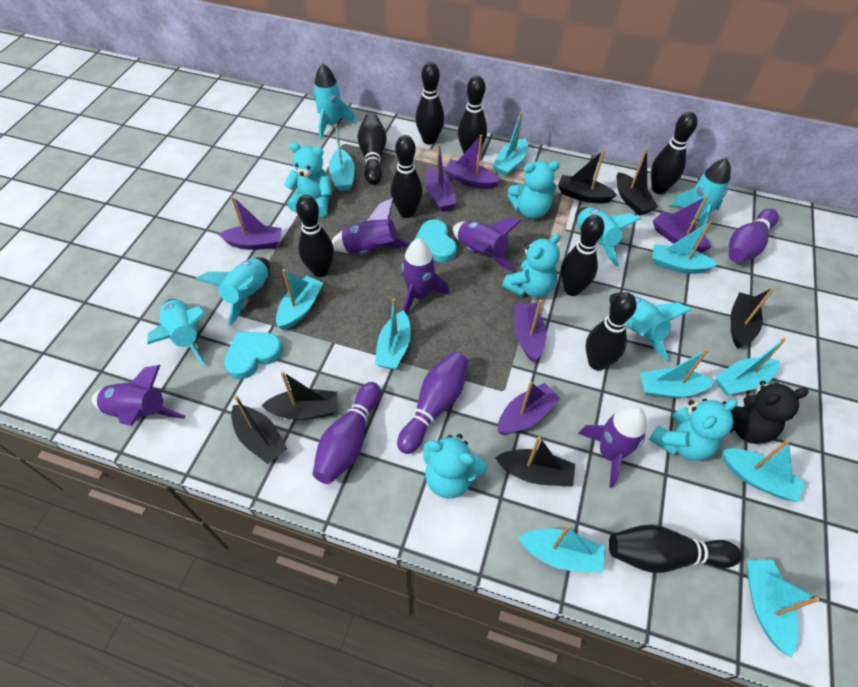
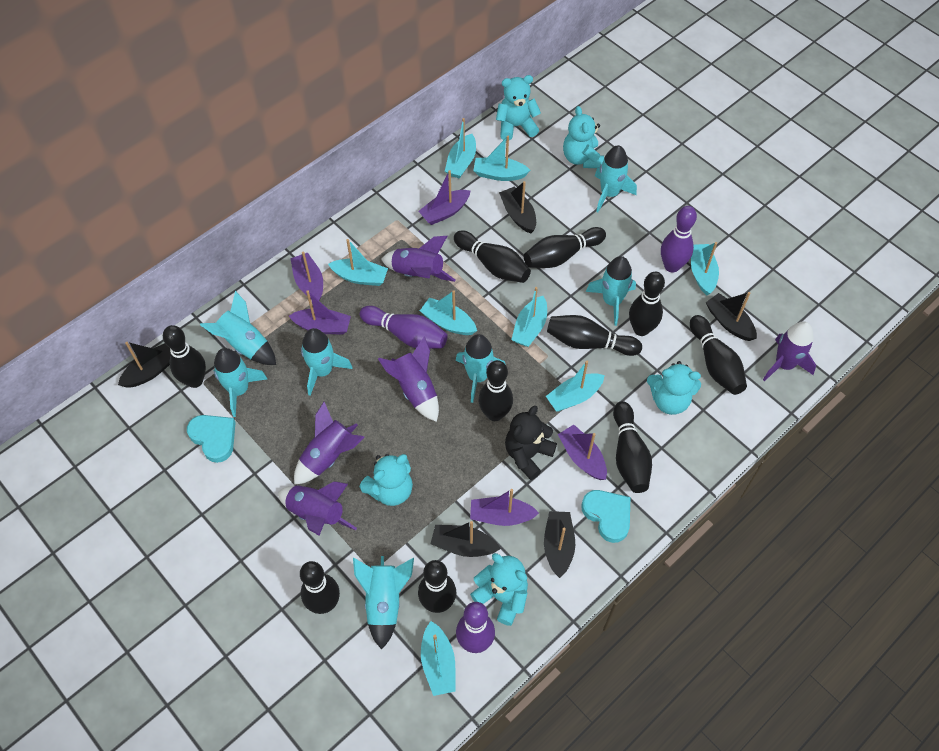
black boat: [231,395,287,464] [261,371,337,420] [495,436,575,487] [558,150,617,203] [617,149,658,216] [731,288,774,348] = 6 -> [118,342,171,388] [430,521,501,557] [499,181,536,234] [544,511,575,578] [706,292,757,341] = 5
black bowling pin: [296,195,334,277] [357,113,386,185] [390,135,423,218] [415,62,444,144] [458,75,487,153] [561,215,604,296] [586,292,637,370] [609,524,742,573] [651,112,697,194] = 9 -> [163,325,206,388] [300,561,340,614] [418,560,456,613] [454,231,531,283] [478,360,513,421] [524,227,606,268] [547,315,642,356] [613,401,652,493] [629,272,665,336] [690,315,747,395] = 10
purple boat: [218,196,282,250] [425,144,457,211] [444,135,500,189] [497,382,560,434] [514,300,546,362] [653,196,711,253] = 6 -> [289,290,351,334] [291,251,323,300] [418,170,470,225] [470,489,539,526] [558,425,607,480] = 5
turquoise boat: [276,269,323,330] [329,124,355,191] [375,298,411,370] [493,112,528,176] [518,525,605,573] [640,349,714,398] [653,221,718,274] [716,338,786,396] [722,439,805,502] [747,560,819,657] = 10 -> [328,239,388,286] [420,290,477,335] [421,621,456,696] [445,118,476,179] [473,135,530,181] [511,287,547,347] [546,361,605,412] [691,242,719,295] = 8
turquoise rocket: [148,299,206,366] [195,257,270,326] [313,64,356,139] [575,207,641,267] [610,293,693,360] [670,158,731,233] = 6 -> [200,291,276,365] [214,348,267,417] [301,328,352,396] [353,556,414,650] [456,334,506,403] [586,256,636,326] [595,145,637,212] = 7

